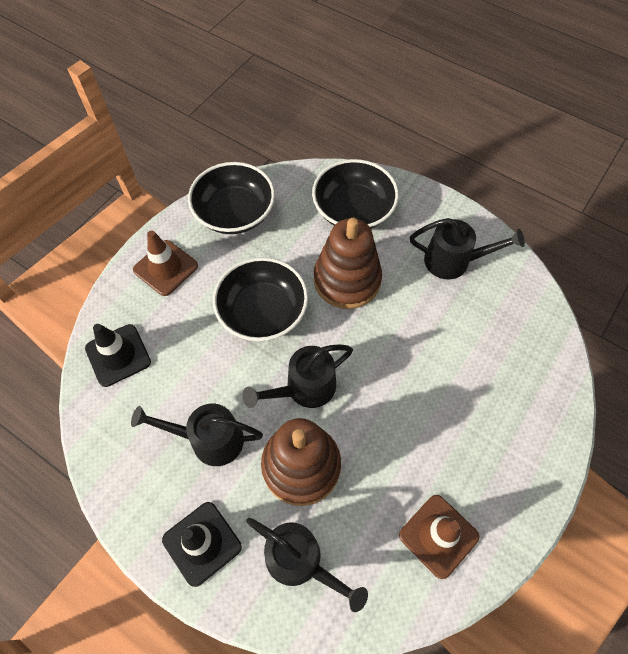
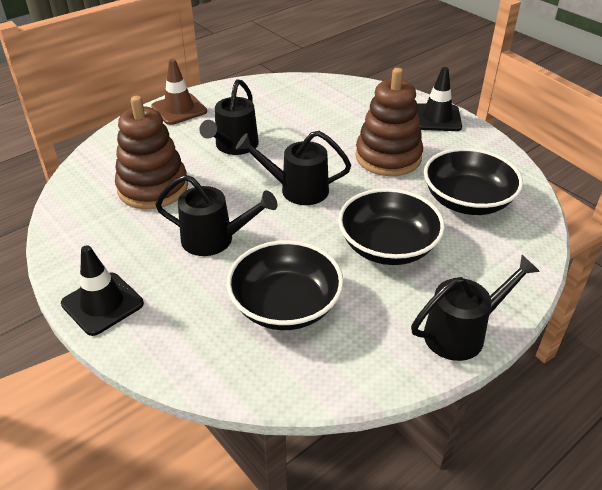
brown traffic cone: [133,231,198,296] [399,495,479,579] = 2 -> [151,59,207,125] = 1

